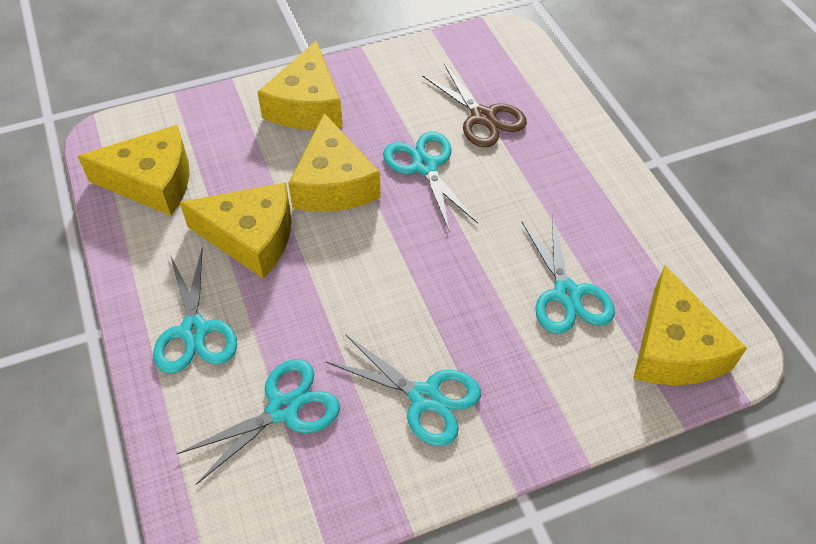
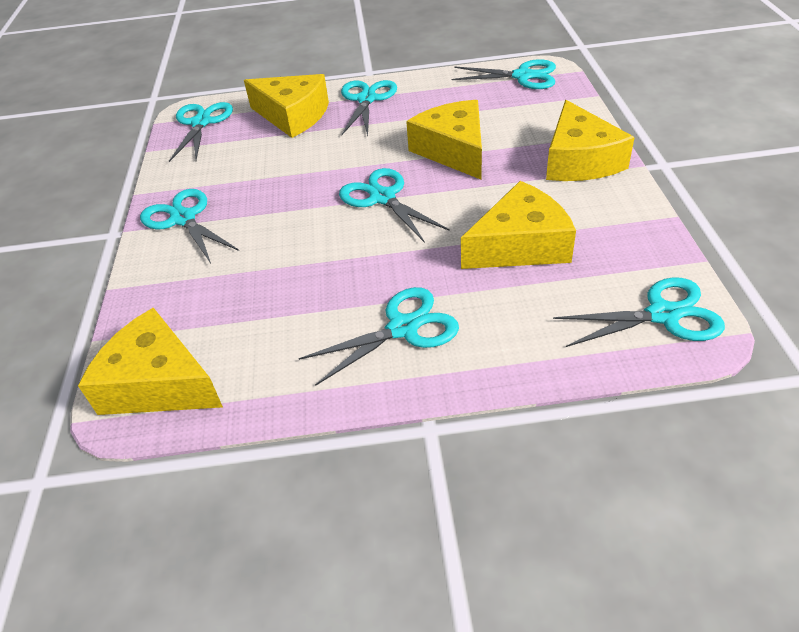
brown scissors: [422,64,527,147] = 1 -> none = 0
turquoise scissors: [153,247,237,374] [177,359,340,485] [326,335,481,446] [383,132,478,232] [522,216,615,334] = 5 -> [140,189,239,263] [169,102,233,162] [299,287,459,386] [339,168,450,243] [341,80,397,136] [452,59,556,89] [553,277,725,347] = 7

